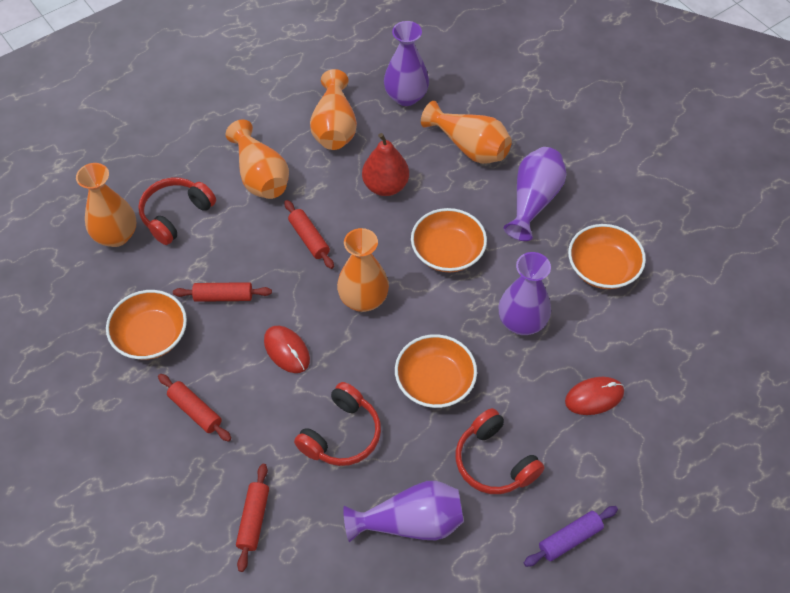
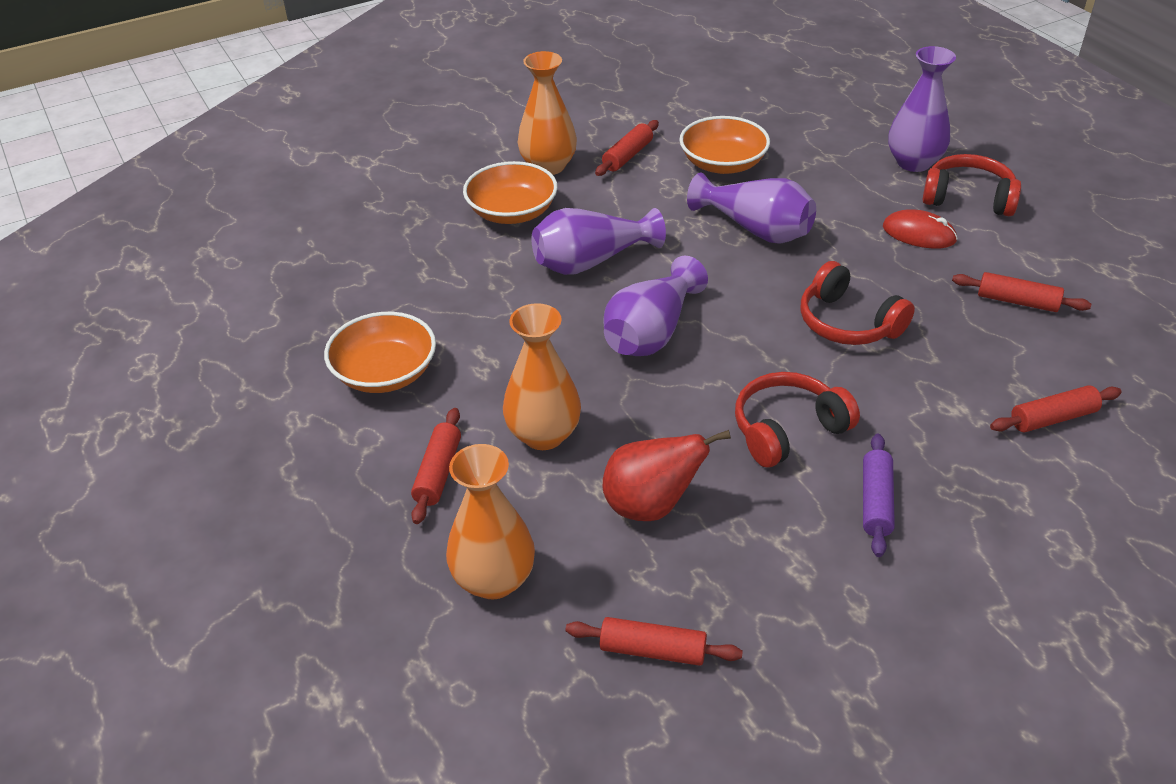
orange bowl: [106,290,187,360] [395,334,477,408] [411,208,487,272] [568,224,646,289] = 4 -> [324,312,436,393] [463,161,558,224] [679,116,770,174] = 3
orange vase: [76,163,136,247] [226,120,289,199] [310,69,357,150] [337,228,389,312] [421,101,512,164] = 5 -> [446,444,535,599] [503,303,581,450] [518,51,577,175] = 3
red mouse: [264,326,310,373] [565,377,624,415] = 2 -> [883,209,958,248] = 1
red rolling pin: [158,374,231,442] [173,282,272,302] [236,464,269,572] [284,200,334,269] = 4 -> [411,408,461,524] [566,617,743,666] [595,120,659,176] [952,272,1091,312] [990,385,1122,432] = 5

